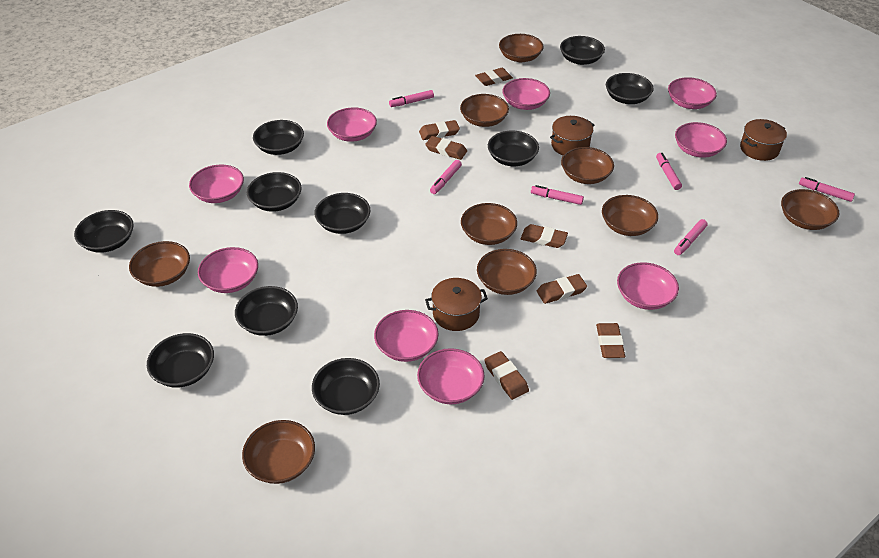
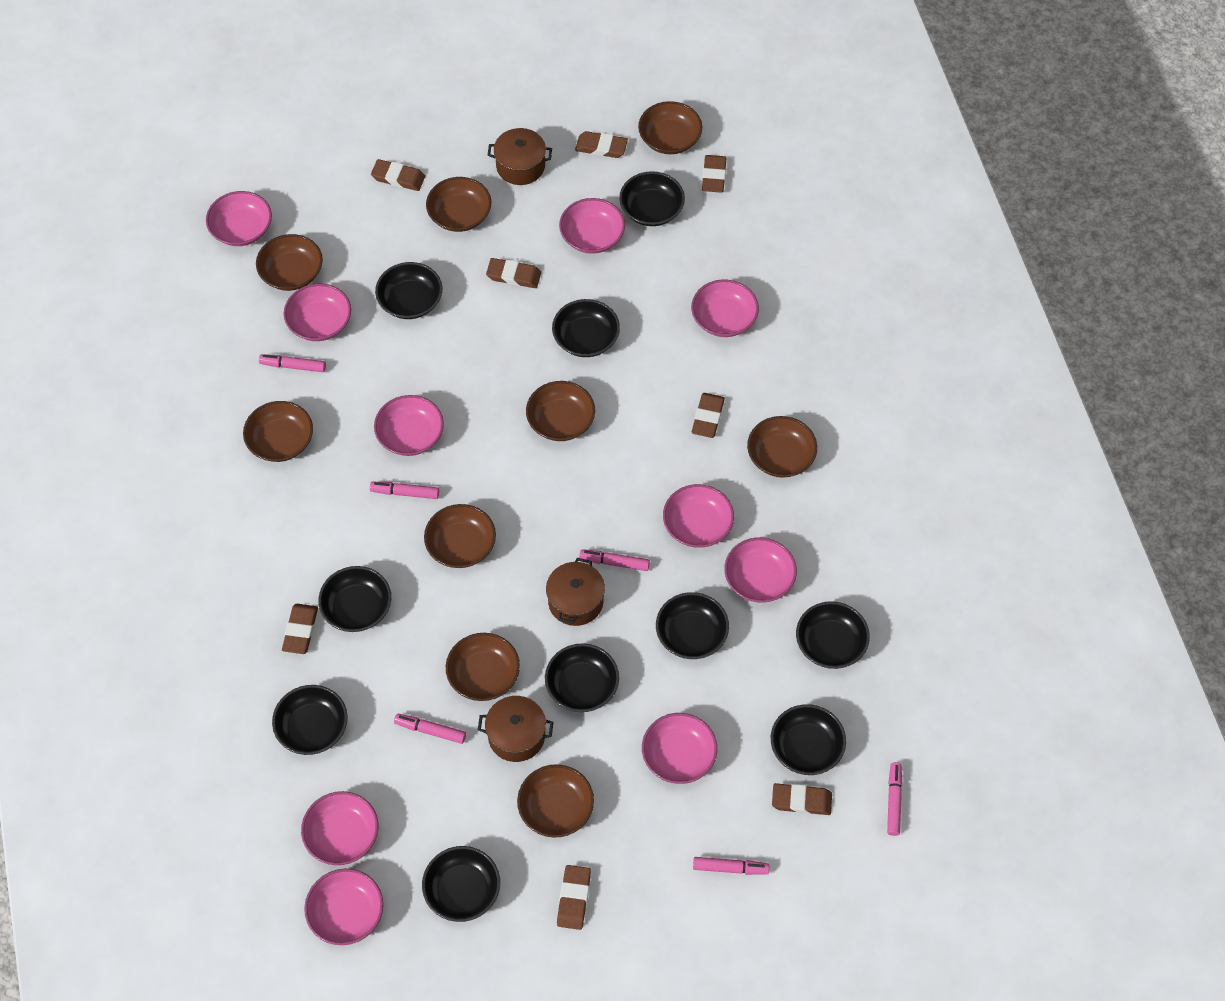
brown eraser: [419,120,460,140] [425,136,467,160] [475,68,513,86] [485,351,529,400] [520,224,568,248] [537,274,587,304] [596,323,625,358] = 7 -> [282,604,318,654] [371,159,425,191] [486,258,541,288] [557,865,591,930] [575,131,628,158] [691,393,725,438] [702,155,726,193] [772,783,832,815] = 8
pink bowl: [189,165,244,203] [198,247,258,293] [327,107,377,142] [374,310,439,362] [417,348,485,404] [502,78,550,110] [617,262,679,310] [668,77,717,109] [675,122,727,158] = 9 -> [206,191,272,246] [283,283,351,341] [301,791,378,865] [304,869,383,945] [374,395,444,456] [559,198,625,254] [642,713,717,784] [663,484,734,548] [691,280,759,337] [724,537,797,603] = 10

